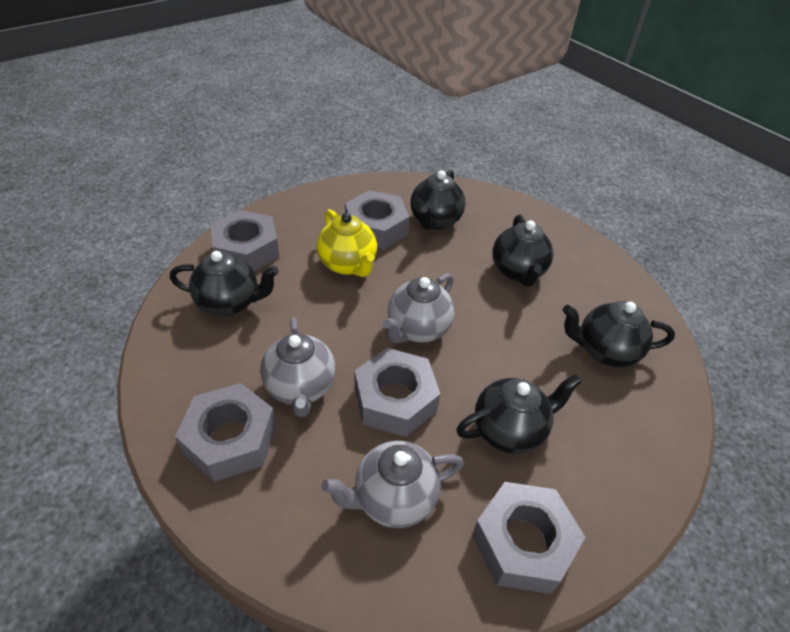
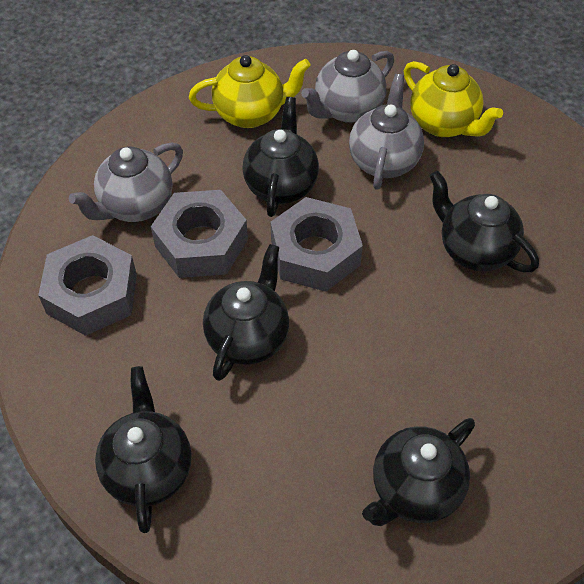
grey nut: [175,383,276,482] [210,210,279,271] [345,190,409,249] [355,348,440,437] [472,482,585,594] = 5 -> [38,235,137,336] [151,190,248,278] [271,197,363,292] = 3
yellow teapot: [317,209,377,277] = 1 -> [189,55,311,128] [404,61,503,137] = 2

